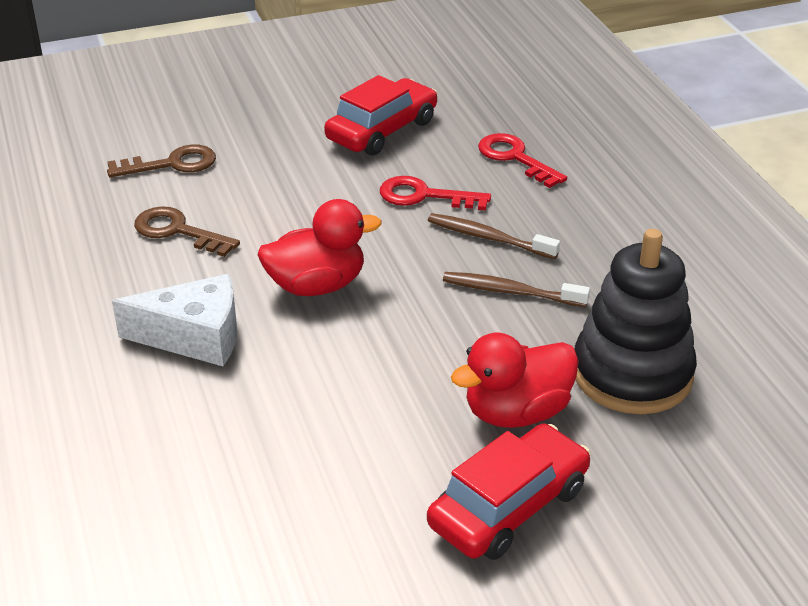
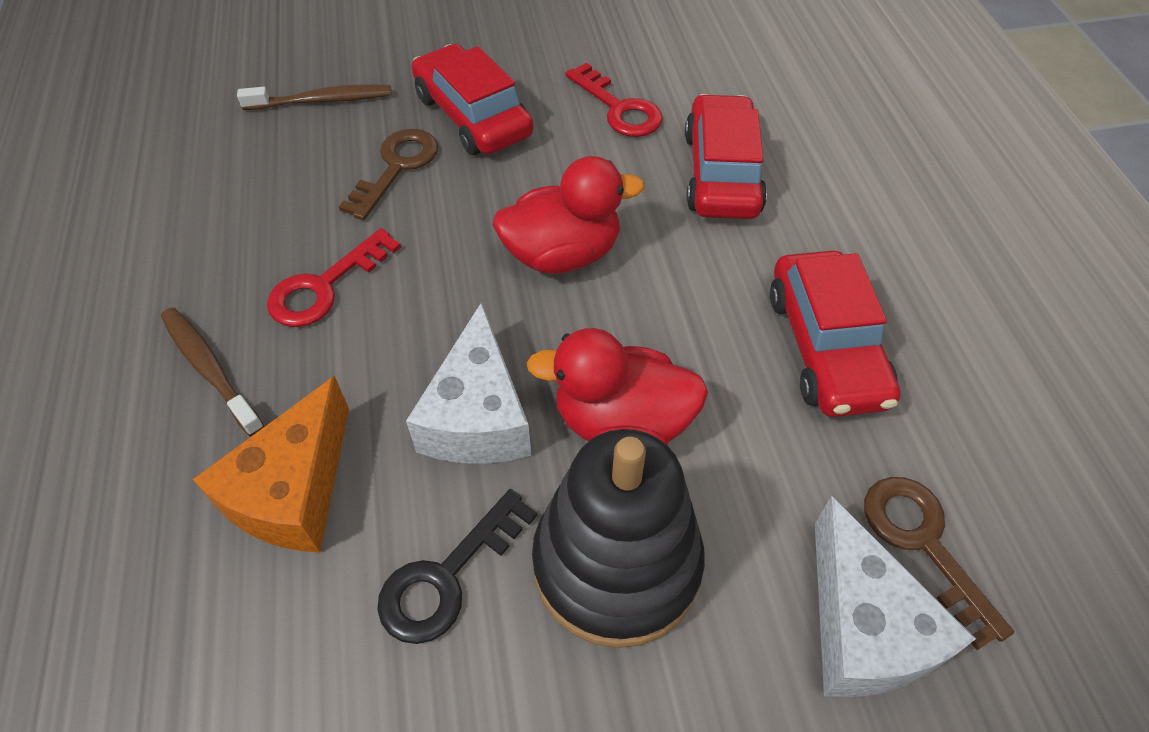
black key: none = 0 -> [377,489,537,644] = 1
orange cheese: none = 0 -> [192,376,349,553] = 1
red car: [324,75,437,155] [427,424,591,560] = 2 -> [412,44,534,155] [685,94,767,219] [770,250,900,417] = 3
white cheese: [112,274,237,366] = 1 -> [406,302,531,464] [815,496,976,697] = 2

